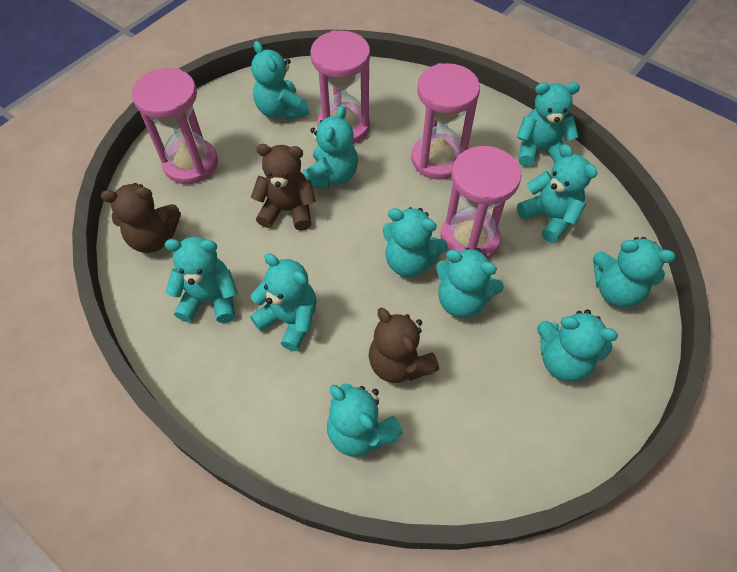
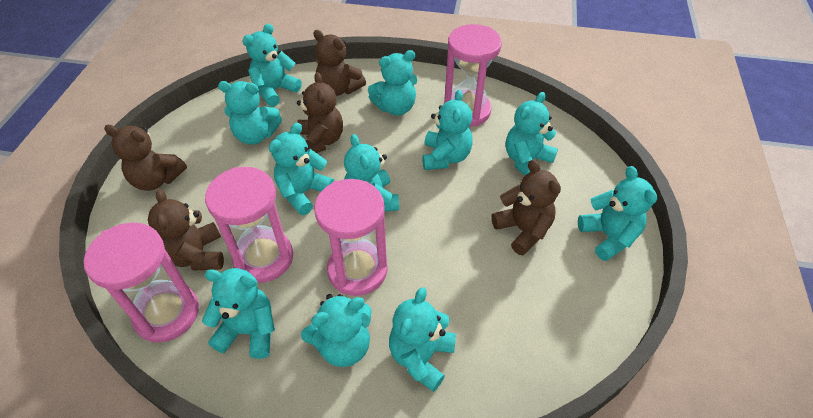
brown teddy bear: [101,183,181,253] [251,144,316,231] [369,307,439,383] = 3 -> [104,125,187,191] [148,189,224,271] [297,72,343,153] [313,30,366,96] [491,160,561,255] = 5

